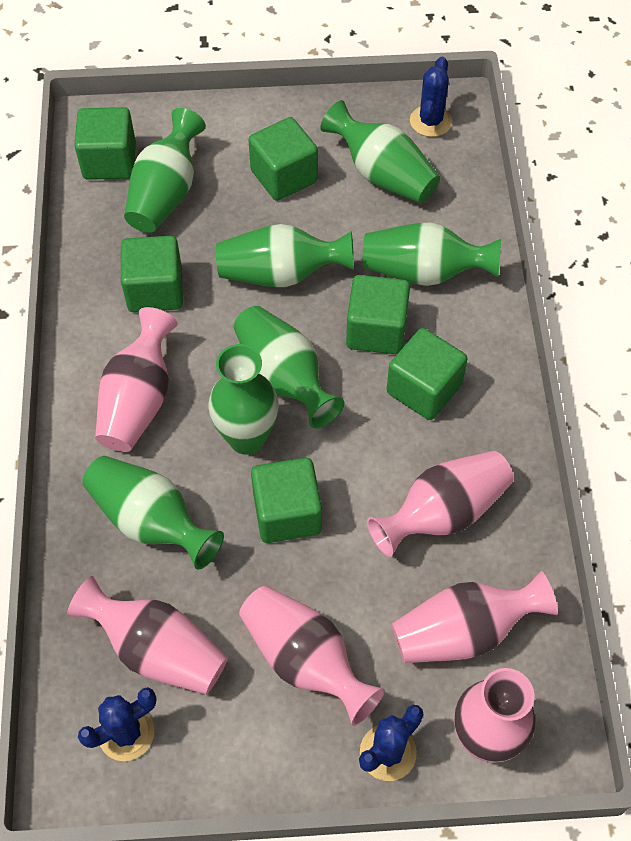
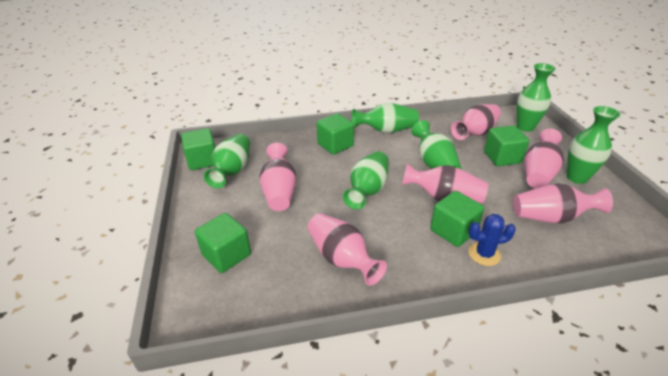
blue cactus: [78,687,157,761] [359,705,424,781] [410,57,452,137] = 3 -> [469,214,516,266] = 1
green cube: [74,107,136,180] [121,236,183,312] [249,117,318,201] [251,458,322,543] [346,275,410,354] [387,328,468,420] = 6 -> [181,128,215,170] [195,213,251,273] [317,113,354,155] [430,191,484,247] [484,126,529,166] = 5
green vase: [83,456,224,570] [124,108,206,233] [208,344,278,455] [216,224,354,287] [234,306,344,429] [320,100,440,203] [363,223,501,286] = 7 -> [204,134,250,188] [343,151,389,209] [352,103,419,133] [411,120,462,170] [517,63,556,132] [567,106,620,184] = 6

